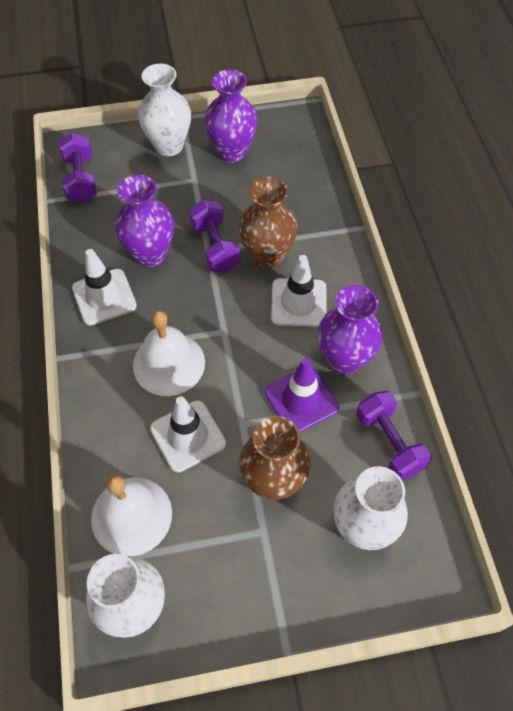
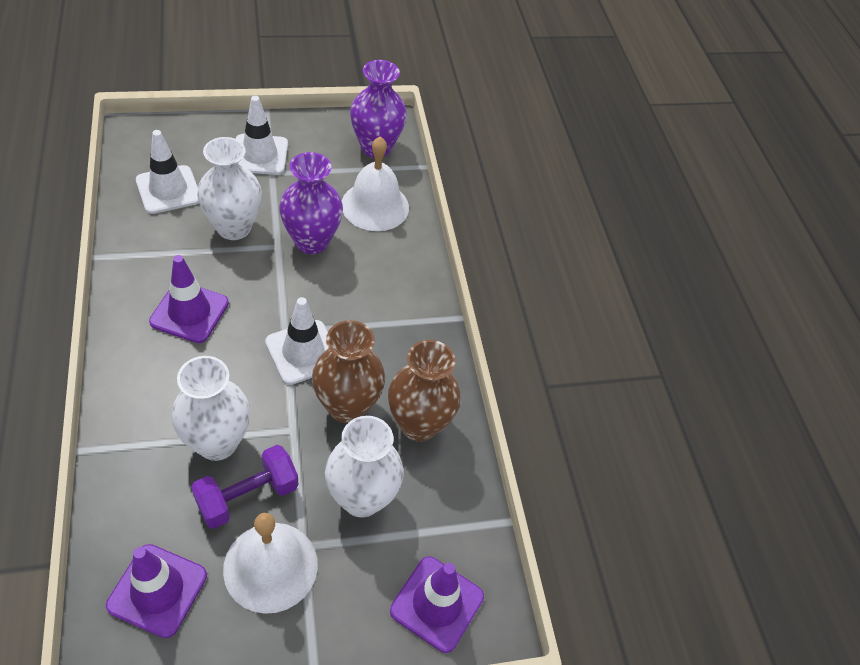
purple dumbbell: [59,133,97,203] [189,200,240,273] [356,391,432,480] = 3 -> [191,445,298,529] = 1
purple traffic cone: [265,358,339,432] = 1 -> [106,544,207,638] [149,255,229,343] [390,556,484,653] = 3
purple vase: [115,175,174,267] [204,69,258,162] [318,285,383,374] = 3 -> [279,152,343,254] [350,60,407,158] = 2

